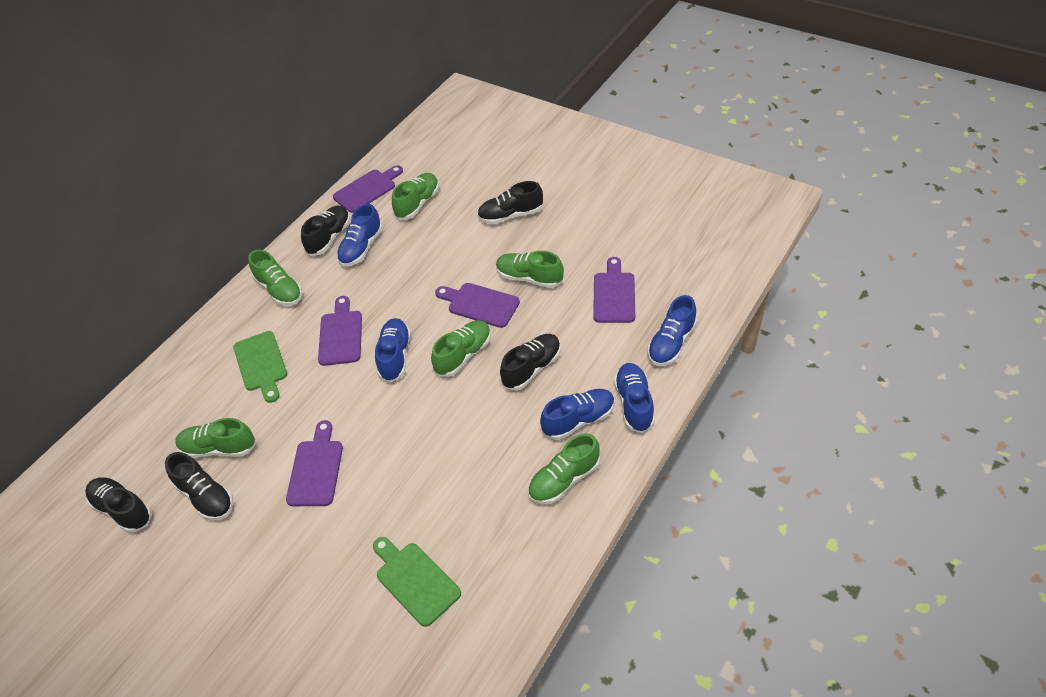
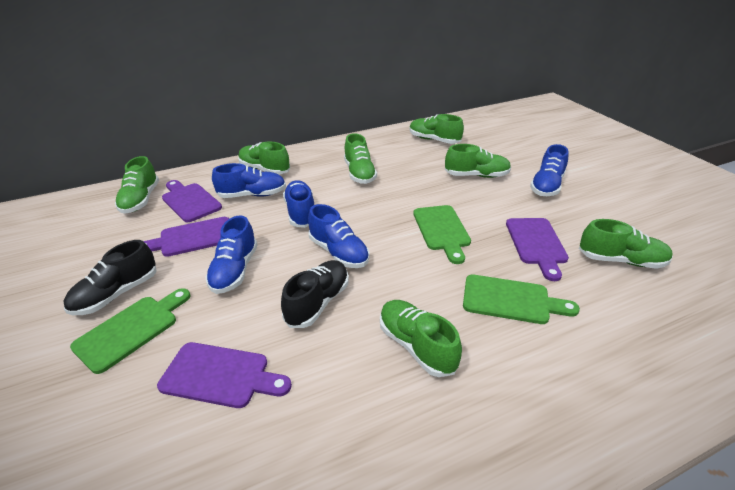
black shoe: [85,477,152,533] [165,452,234,521] [301,206,350,256] [477,181,543,224] [500,334,561,391] = 5 -> [64,240,157,315] [281,260,349,328] = 2
green cutting board: [233,331,287,403] [373,537,461,627] = 2 -> [70,288,190,374] [413,205,471,264] [463,275,580,324] = 3
green shoe: [175,418,256,458] [248,250,302,306] [392,173,439,220] [431,320,491,377] [496,251,564,288] [528,433,600,504] = 6 -> [115,156,159,214] [238,141,290,175] [344,133,377,184] [380,300,462,377] [409,114,464,144] [445,144,511,178] [579,219,673,269] = 7
purple cutting board: [286,420,343,506] [318,296,362,366] [333,165,403,213] [435,283,520,328] [593,257,635,323] = 5 -> [143,217,229,257] [157,342,292,408] [162,180,222,222] [506,218,569,281] = 4

